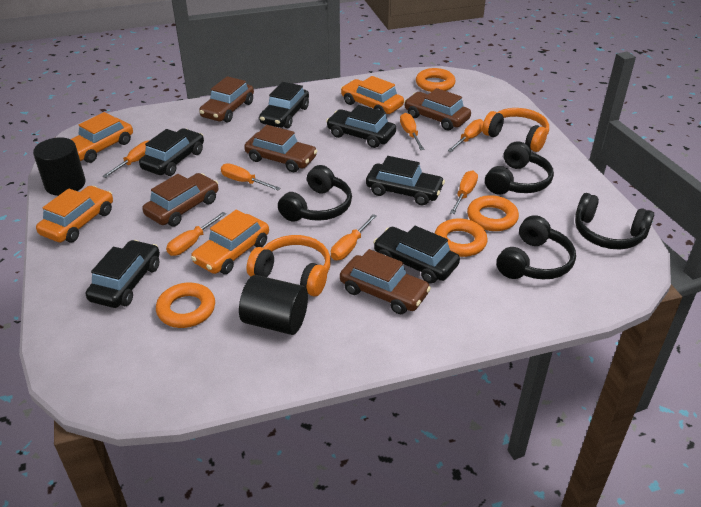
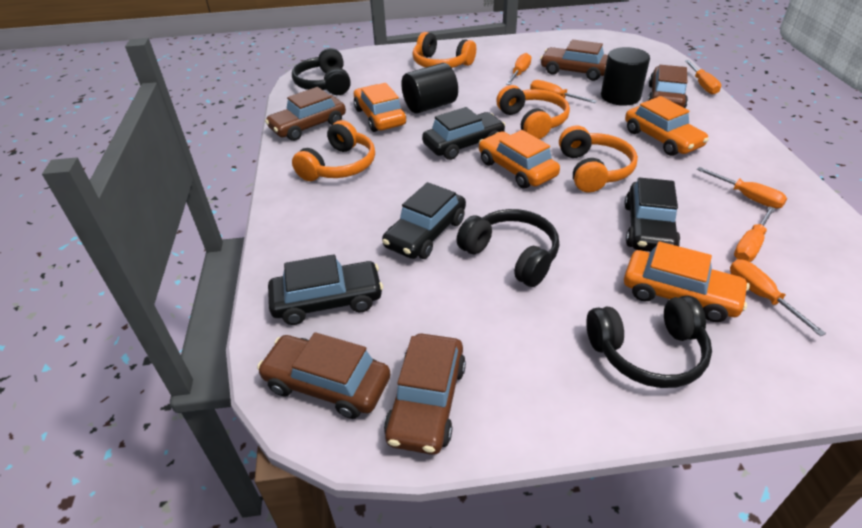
black car: [86,240,160,308] [139,128,204,176] [259,82,309,128] [326,105,396,148] [366,156,445,205] [373,226,460,284] = 6 -> [268,254,383,325] [382,182,466,259] [422,107,506,160] [625,178,680,252] = 4
black headphones: [278,165,352,222] [485,141,554,195] [496,215,576,280] [575,193,654,250] = 4 -> [292,48,351,95] [456,209,559,287] [586,295,712,388] = 3
orange headphones: [246,235,331,296] [482,108,549,152] = 2 -> [292,120,375,181] [412,32,476,68] [496,85,570,139] [559,125,638,193] = 4
orange ring: [156,283,215,328] [416,68,456,92] [435,218,488,257] [467,195,519,231] = 4 -> none = 0
orange screwdriver: [102,140,149,178] [166,212,226,256] [221,163,281,190] [331,214,377,260] [400,113,424,150] [448,119,484,152] [450,170,478,214] = 7 -> [506,53,531,85] [530,80,597,103] [685,60,721,95] [697,167,787,208] [730,259,826,336] [734,206,776,262] = 6

